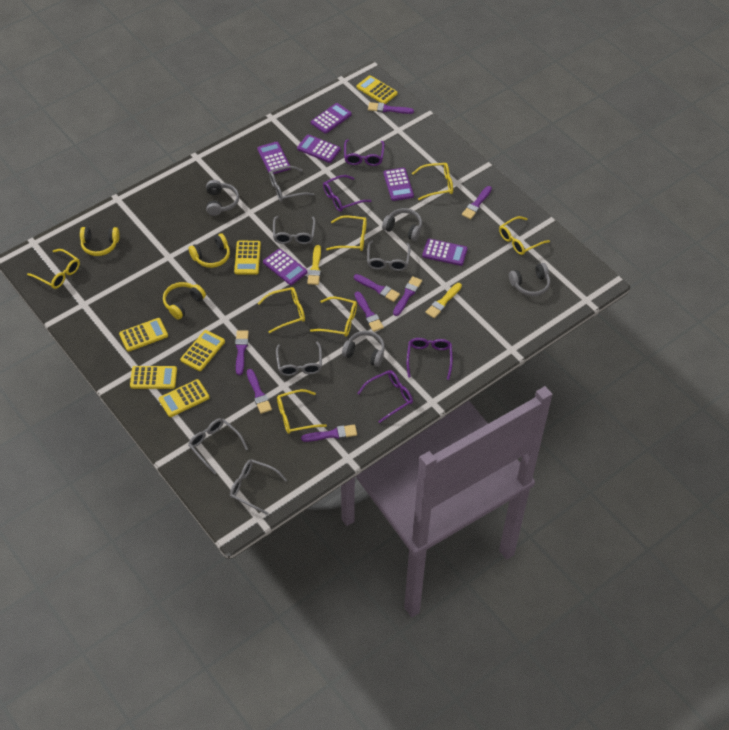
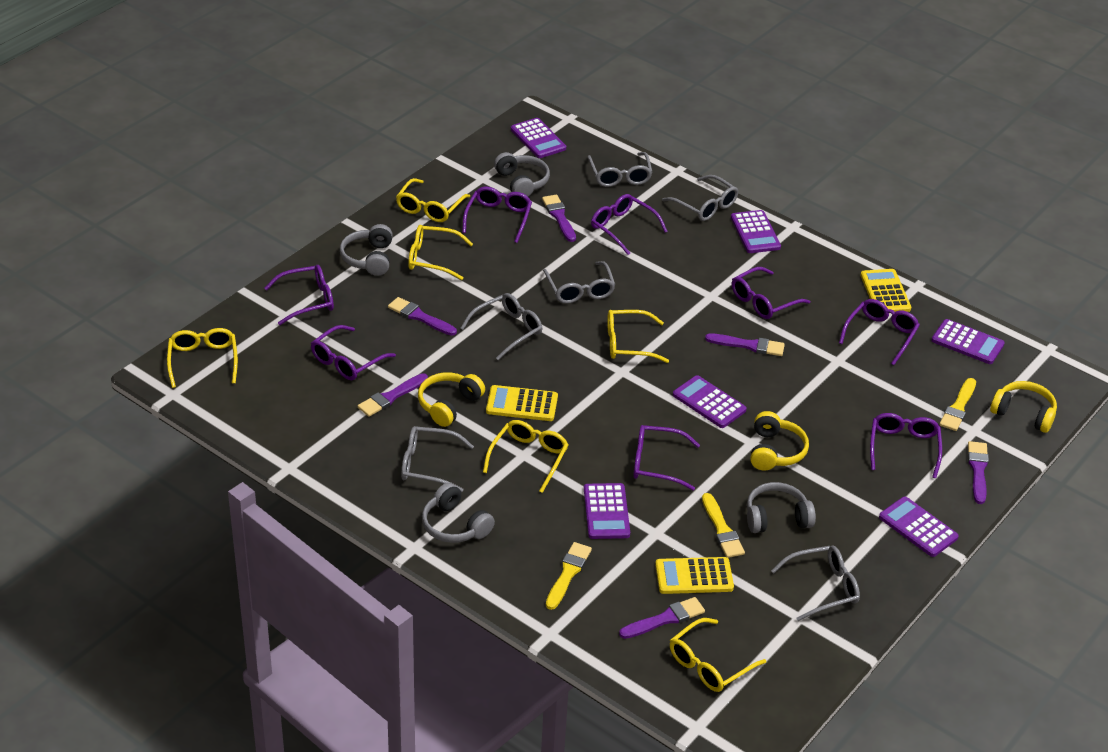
purple brush: [235,330,249,375] [247,369,272,414] [301,424,357,442] [354,274,400,302] [355,291,384,332] [368,102,414,114] [393,276,422,316] [462,186,492,219] = 8 -> [358,373,428,417] [388,297,457,336] [542,195,576,242] [619,597,705,639] [705,333,785,356] [968,441,989,504] = 6
purple glasses: [323,175,371,212] [344,139,385,166] [357,370,413,423] [407,338,453,380] = 4 -> [265,265,334,325] [311,325,396,380] [462,186,532,243] [591,194,668,255] [633,425,700,490] [732,267,810,319] [839,299,920,365] [870,413,942,478] = 8
yellow brush: [307,245,321,285] [425,283,462,318] = 2 -> [546,542,592,610] [702,493,745,558] [939,378,976,431] = 3
yellow calculator: [119,318,168,352] [130,366,177,389] [159,379,210,417] [180,330,225,371] [234,241,261,275] [357,75,398,104] = 6 -> [486,385,558,421] [655,557,734,594] [860,269,911,312] = 3
yellow glasses: [27,249,80,289] [258,287,305,333] [277,389,327,434] [310,297,357,337] [326,215,367,251] [412,163,453,200] [499,216,550,255] = 7 -> [167,328,238,388] [396,178,470,222] [408,225,473,280] [483,420,569,493] [607,310,669,363] [670,618,766,692] = 6

